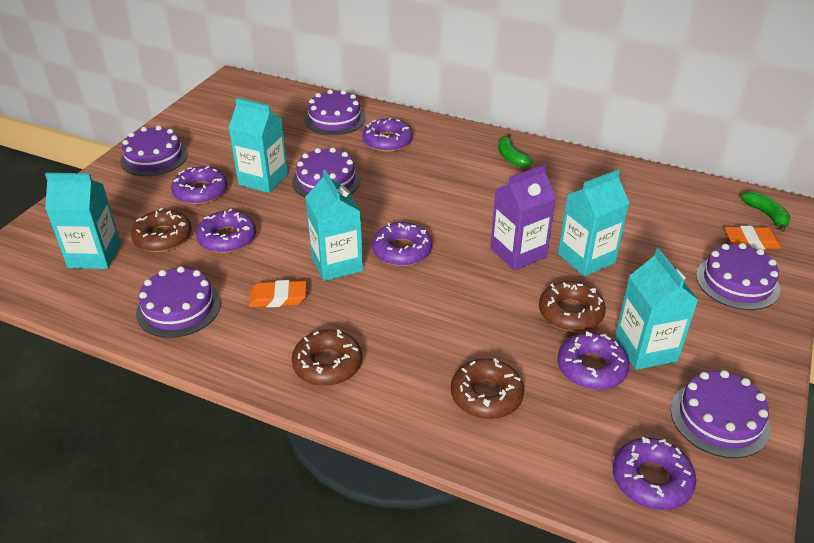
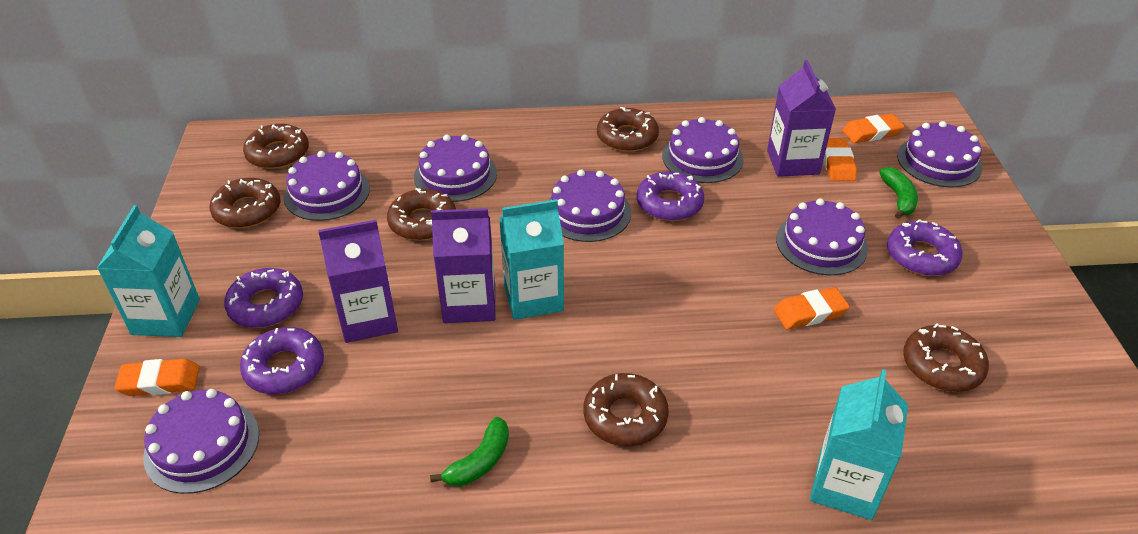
brown donut: [131,208,192,252] [292,329,362,386] [451,358,524,419] [539,281,606,332] = 4 -> [209,178,280,228] [243,124,309,169] [387,188,456,241] [583,373,669,446] [597,107,659,152] [903,323,989,392] = 6
orange eraser: [248,280,307,307] [725,226,782,250] = 2 -> [114,359,200,396] [774,287,850,329] [823,138,857,181] [842,114,904,143] = 4
purple cake: [120,126,188,176] [136,266,221,338] [292,148,361,197] [304,90,366,135] [671,370,771,458] [696,243,780,310] = 6 -> [143,389,259,494] [283,151,370,221] [414,135,497,202] [549,170,631,242] [662,117,744,183] [776,198,868,275] [897,121,982,187] = 7
purple carton: [490,165,556,271] = 1 -> [318,220,398,343] [431,208,495,323] [767,60,836,177] = 3
purple donut: [171,166,227,205] [196,209,256,253] [362,118,412,152] [372,222,432,266] [557,331,630,390] [613,437,696,510] = 6 -> [224,268,303,328] [240,327,324,394] [637,171,704,221] [887,219,963,276] = 4
turquoise carton: [45,173,121,269] [229,98,288,193] [305,170,363,281] [558,170,630,276] [615,248,698,370] = 5 -> [97,205,200,337] [499,199,564,320] [810,369,908,520] = 3

